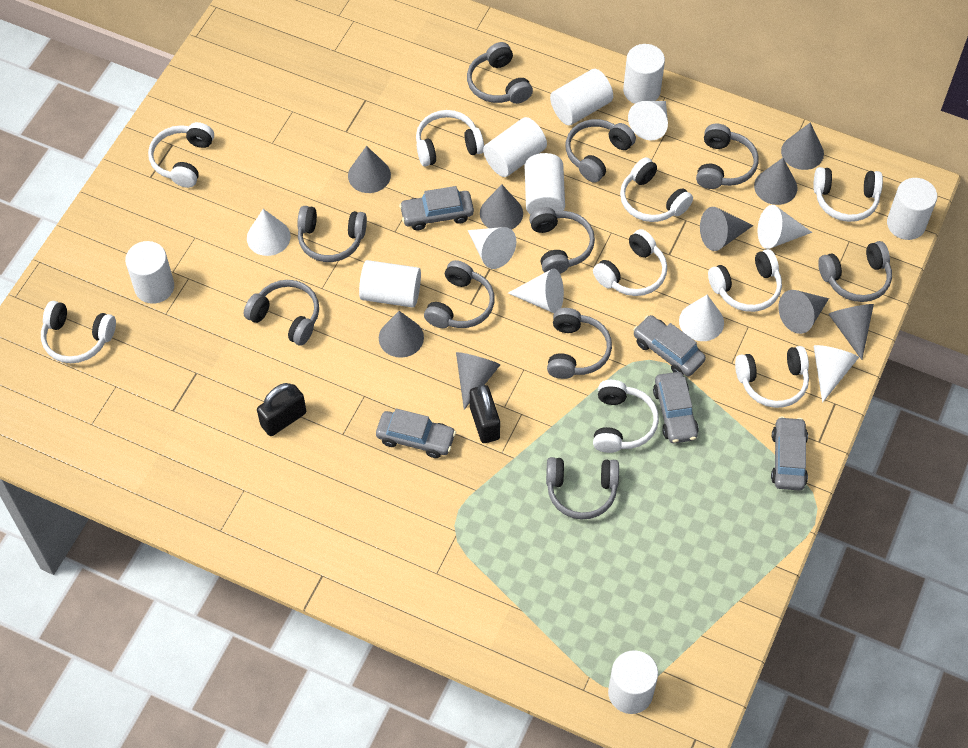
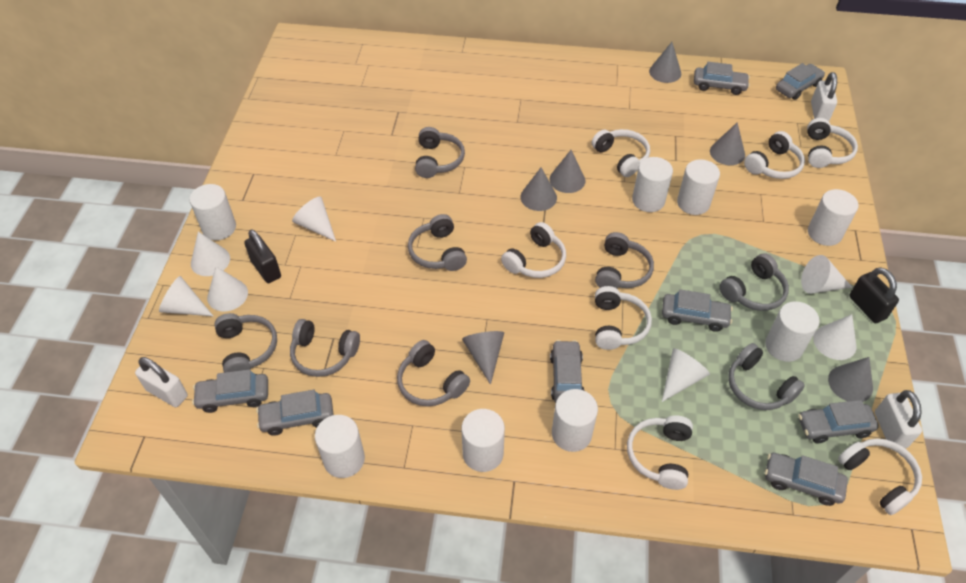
grey car: [376,409,456,458] [399,186,474,230] [633,315,706,377] [653,372,699,443] [771,416,808,491] = 5 -> [192,369,268,413] [256,390,334,436] [550,340,585,403] [662,289,733,332] [694,62,750,95] [765,453,848,506] [776,63,825,100] [798,400,879,443] = 8
grey cone: [348,146,391,193] [379,311,424,358] [456,352,500,410] [480,185,523,230] [700,207,753,251] [754,158,797,205] [778,290,829,334] [781,122,824,170] [829,304,874,360] = 9 -> [462,331,504,385] [521,168,557,211] [550,150,585,193] [649,42,681,83] [710,122,745,165] [828,357,873,402] = 6
grey headphones: [244,280,319,346] [297,206,367,262] [424,260,495,328] [467,42,533,104] [529,207,595,274] [546,457,619,520] [547,308,612,379] [566,119,636,183] [696,123,758,189] [818,241,892,302] = 10 -> [214,313,277,373] [290,319,360,377] [397,340,470,406] [408,214,467,271] [415,127,465,178] [595,232,654,288] [719,253,789,311] [728,343,805,410] = 8
white headphones: [41,301,116,363] [148,122,214,188] [416,110,484,167] [593,229,667,296] [593,380,659,453] [620,157,693,222] [708,249,782,312] [735,346,809,408] [813,167,883,222] = 9 -> [501,222,566,278] [592,129,650,177] [595,286,652,350] [627,415,693,490] [744,131,805,179] [807,118,858,168] [838,438,922,515] = 7
white padlock: none = 0 -> [135,357,188,407] [811,72,837,121] [875,390,922,449] = 3

